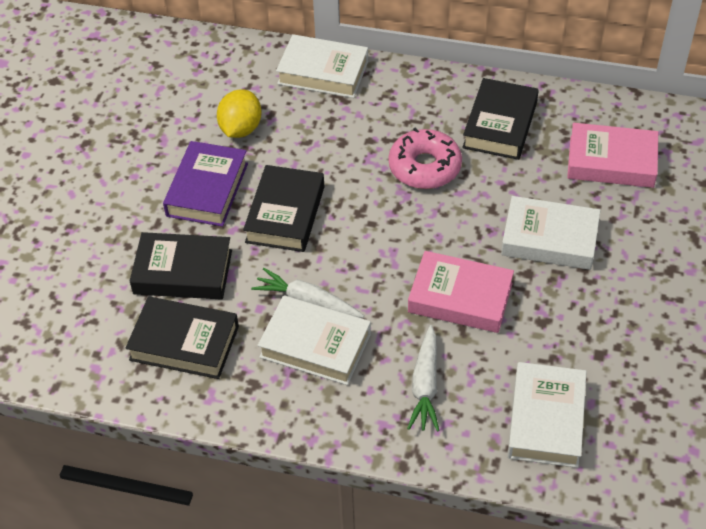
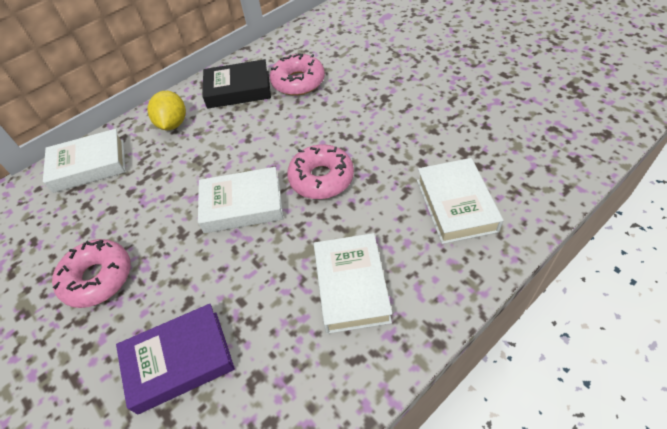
black book: [125,296,239,379] [130,232,232,299] [243,165,324,252] [462,78,539,160] = 4 -> [202,59,271,109] = 1
pink book: [408,251,514,333] [567,123,658,188] = 2 -> none = 0
pink donut: [388,128,462,189] = 1 -> [52,239,131,308] [270,53,325,96] [287,145,354,199] = 3
white carrot: [251,268,364,318] [407,325,439,432] = 2 -> none = 0

